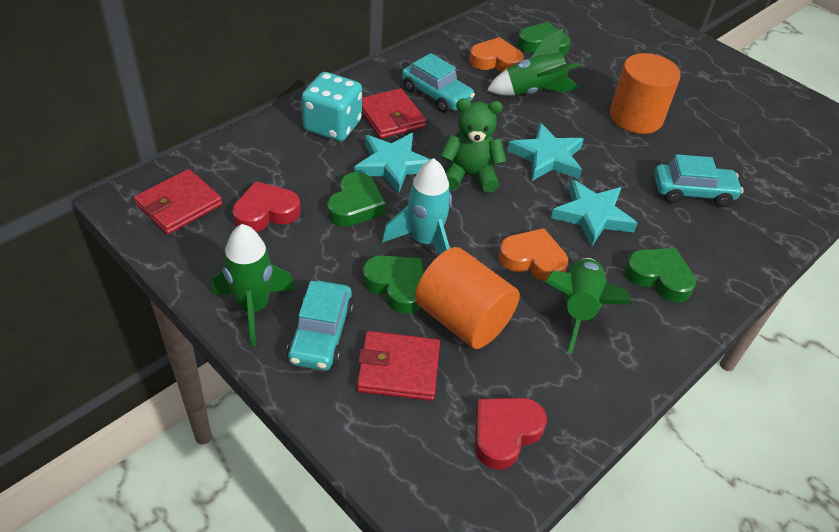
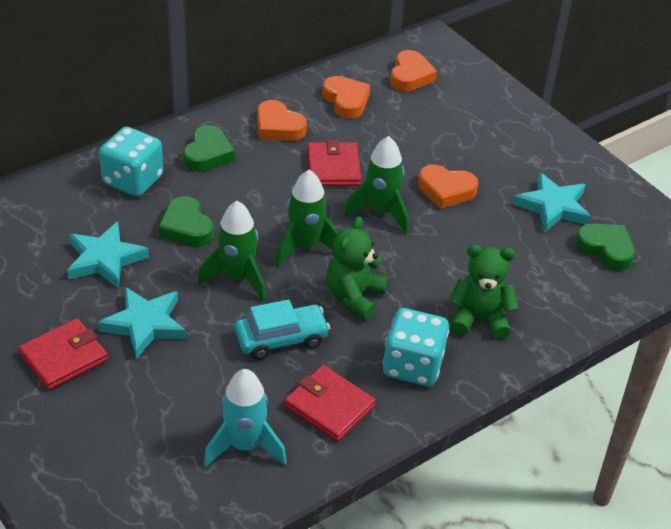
green heart: [327,172,385,227] [362,255,423,314] [517,22,571,56] [624,248,696,302] = 4 -> [158,196,214,247] [183,125,235,172] [575,224,635,271] = 3
green teddy bear: [440,98,506,193] = 1 -> [326,216,387,320] [449,245,518,339] = 2
orange cylinder: [415,247,520,349] [610,53,681,134] = 2 -> none = 0
orange heart: [469,37,524,72] [498,228,568,282] = 2 -> [257,100,307,141] [322,76,370,119] [390,50,437,92] [418,165,478,209] = 4
red heart: [232,181,301,232] [475,398,547,470] = 2 -> none = 0
turquoise car: [287,281,354,371] [402,53,475,113] [654,154,743,207] = 3 -> [235,299,330,360] = 1
turquoise dice: [301,72,362,141] = 1 -> [99,127,163,197] [383,308,449,386] = 2

